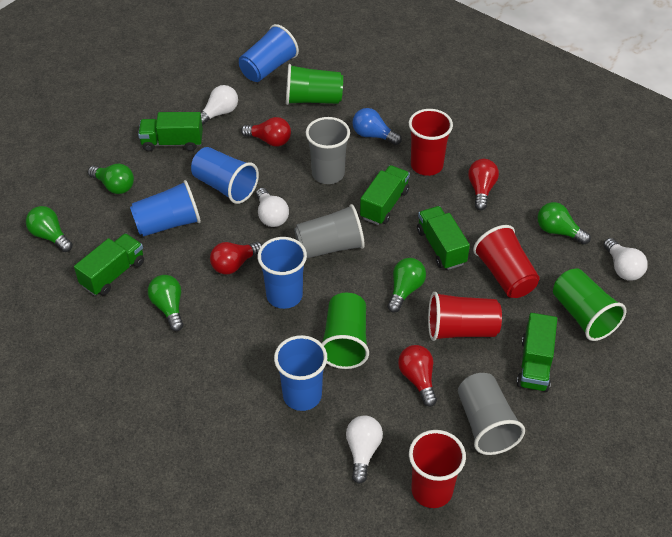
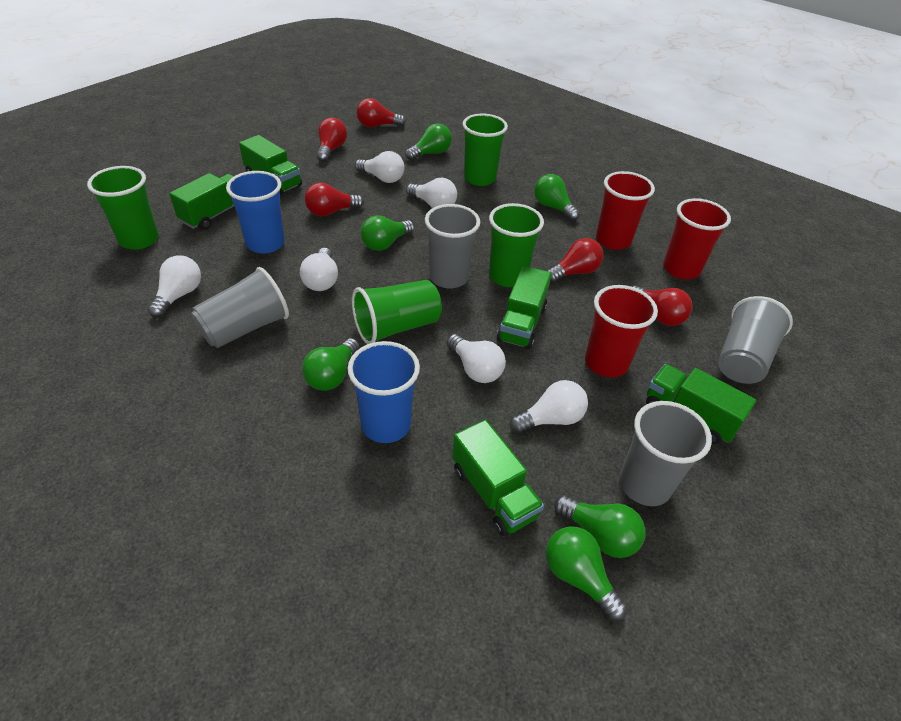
blue cup: [130,180,201,237] [191,147,259,204] [239,24,299,82] [258,237,307,309] [274,335,327,411] = 5 -> [226,171,285,254] [348,341,420,443] = 2
blue light bulb: [352,108,402,145] = 1 -> none = 0
green cup: [286,64,343,105] [322,293,369,369] [553,268,626,341] = 3 -> [87,166,159,250] [352,280,442,344] [462,114,508,186] [489,203,544,287] = 4
green light bulb: [26,206,73,252] [88,164,134,194] [148,275,183,331] [387,258,426,313] [537,202,591,245] = 5 -> [302,338,360,391] [361,215,414,251] [405,123,452,160] [534,174,580,221] [546,526,627,621] [554,495,645,558] = 6
grey cup: [294,204,365,258] [306,117,350,184] [458,373,525,455] = 3 -> [191,267,289,348] [425,204,480,289] [619,401,712,506] [718,296,793,384] = 4
red cup: [409,109,453,176] [409,430,466,508] [428,292,502,341] [473,225,539,298] = 4 -> [585,285,658,378] [596,171,655,250] [663,198,731,279] = 3
red light bulb: [210,242,262,274] [241,117,291,147] [398,345,437,407] [468,159,499,210] = 4 -> [304,182,364,216] [317,117,347,162] [356,98,406,127] [547,238,603,283] [632,286,693,326] = 5
white light bulb: [200,85,238,126] [256,188,289,227] [346,415,383,484] [603,238,648,280] = 4 -> [148,255,201,318] [300,248,338,291] [355,151,405,183] [406,177,457,208] [447,334,506,383] [510,380,588,433] = 6

